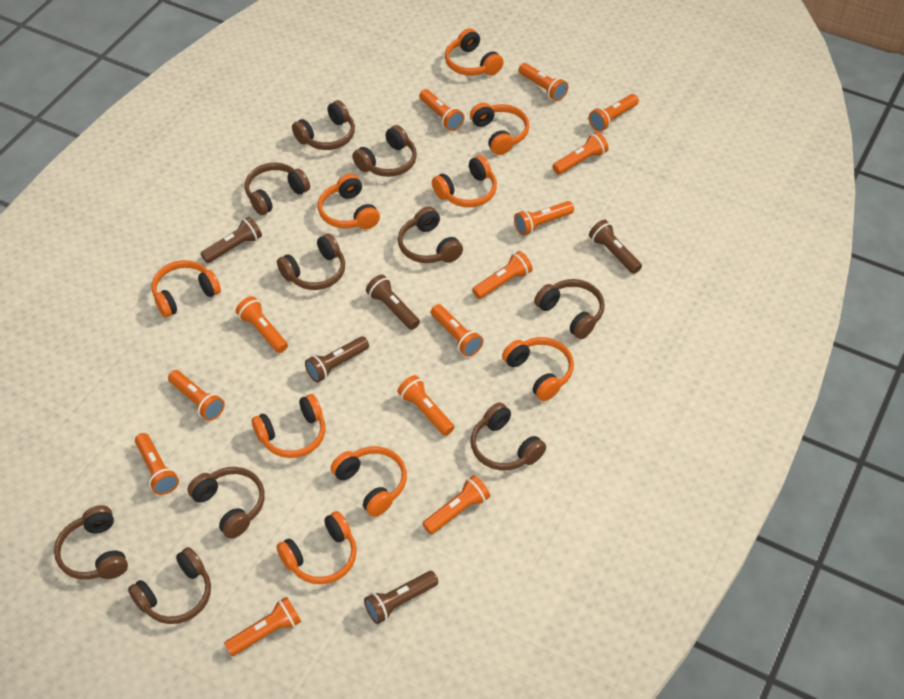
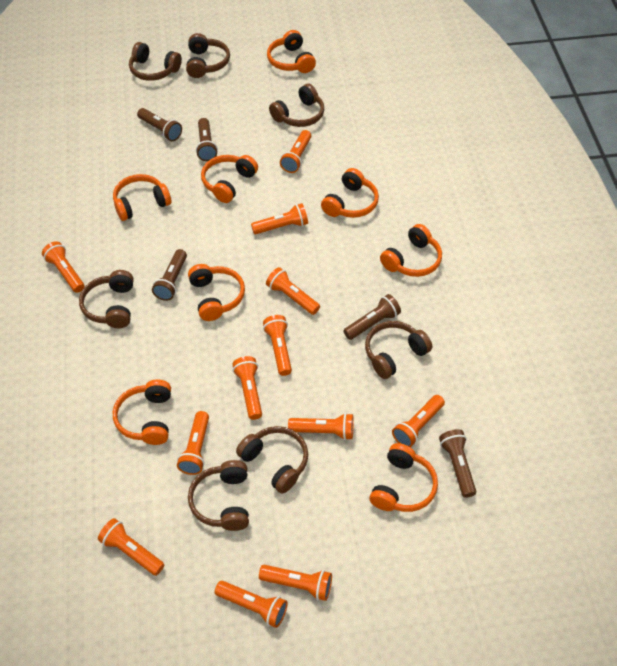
brown headphones: [54,505,128,580] [128,547,211,624] [187,467,265,539] [245,163,310,215] [277,233,345,290] [292,100,355,150] [352,125,417,177] [398,207,463,263] [471,402,546,471] [534,279,605,339] = 10 -> [79,270,134,328] [129,42,182,81] [186,33,230,78] [188,460,249,531] [236,426,308,494] [269,84,324,127] [365,321,432,379] = 7
orange flashlight: [135,433,179,495] [168,370,225,421] [224,597,301,656] [236,296,288,353] [397,375,454,436] [419,89,464,131] [422,475,490,534] [431,304,483,357] [472,251,533,299] [514,201,574,236] [519,63,568,101] [553,132,609,175] [589,94,639,131] = 13 -> [42,241,85,293] [98,518,164,576] [177,411,209,475] [215,580,288,628] [232,356,262,420] [251,203,308,234] [259,565,332,601] [263,315,292,376] [266,267,320,315] [280,130,311,173] [288,413,354,440] [392,395,445,447] = 12
orange headphones: [152,260,221,318] [252,394,325,458] [276,511,357,584] [318,174,380,229] [331,446,407,517] [432,155,497,207] [445,28,504,76] [470,103,529,155] [502,337,574,401] = 9 -> [113,174,171,221] [113,379,171,445] [188,264,245,321] [201,155,258,203] [267,30,316,73] [321,168,379,218] [369,443,438,512] [380,224,442,277] = 8

